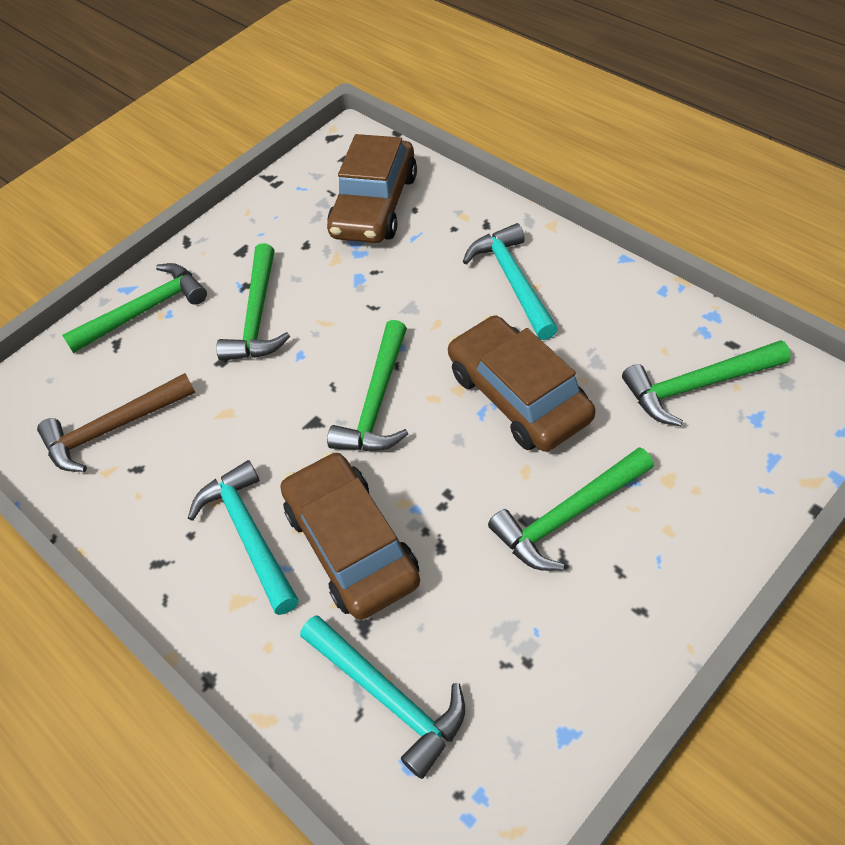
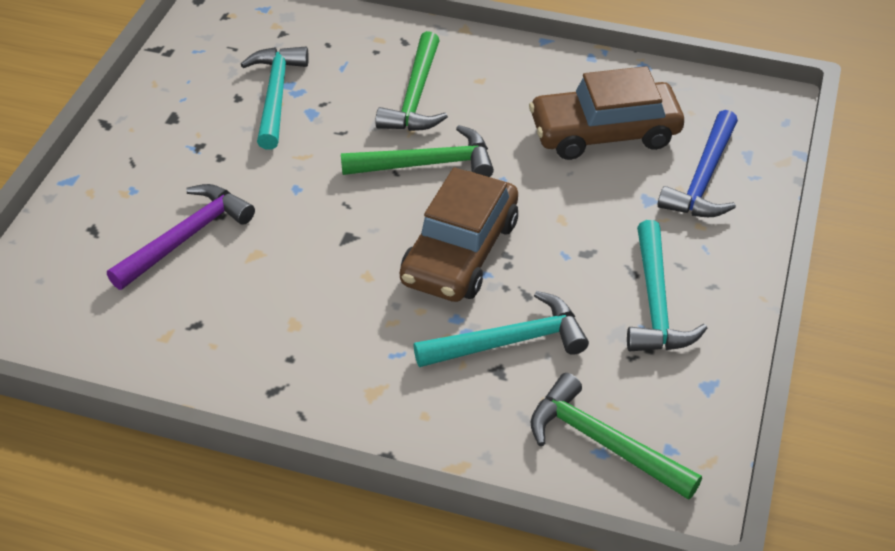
blue hammer: none = 0 -> [658,110,738,217] = 1
brown car: [281,452,420,620] [327,134,417,243] [448,315,595,452] = 3 -> [400,168,518,302] [529,66,684,160] = 2
brown hammer: [37,373,195,472] = 1 -> none = 0
green hammer: [62,263,207,353] [216,243,290,361] [327,320,408,451] [488,447,654,571] [622,340,791,426] = 5 -> [341,125,494,177] [375,31,448,131] [530,373,702,500] = 3
purple hammer: none = 0 -> [107,184,255,290] = 1

